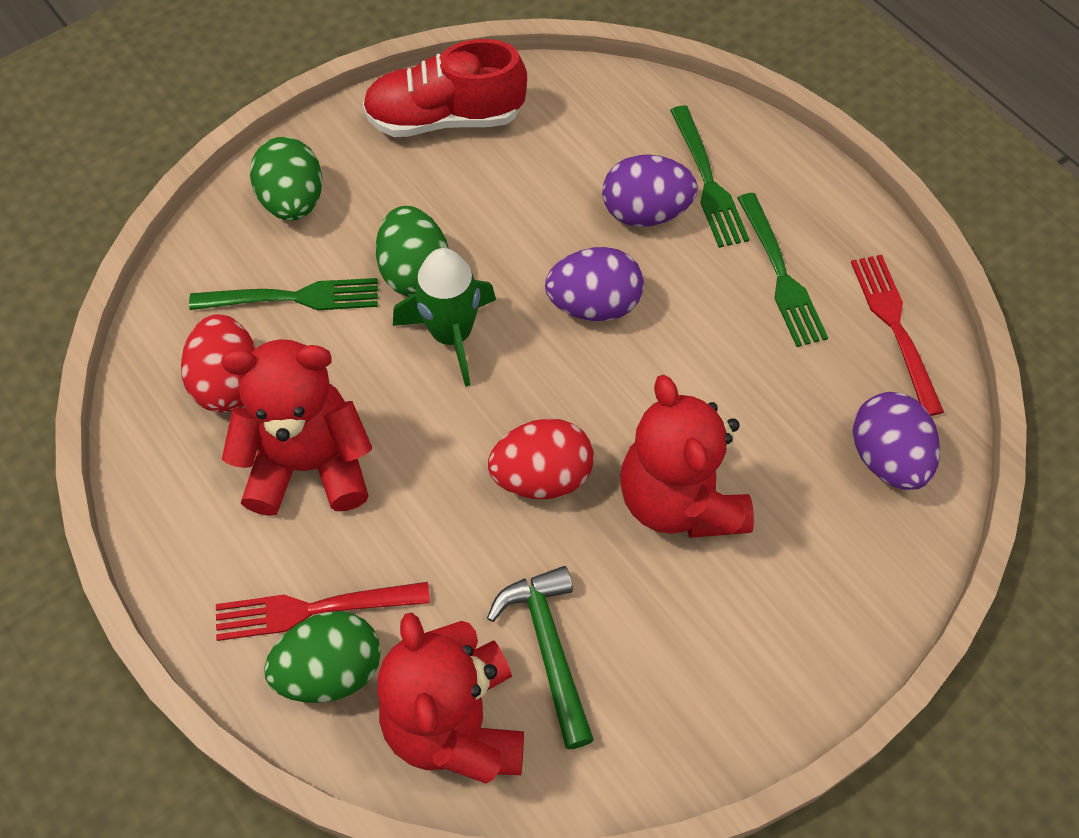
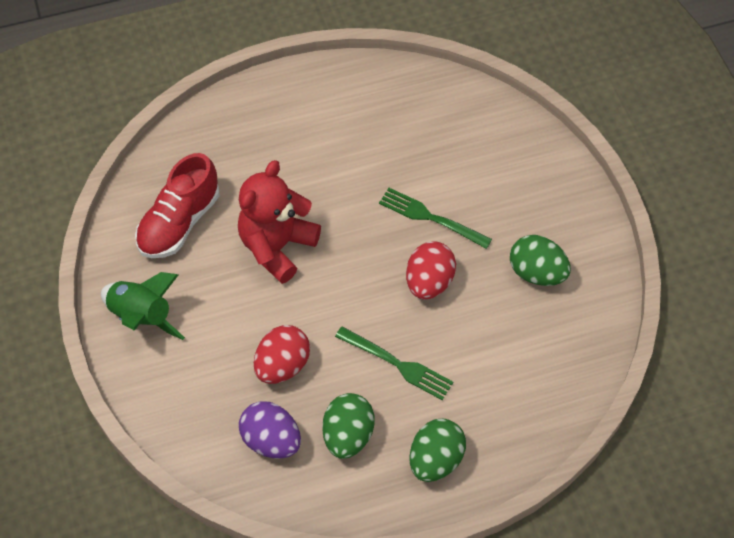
green fork: [189,278,378,310] [670,106,749,248] [737,193,828,347] = 3 -> [335,326,453,400] [379,188,492,249] = 2
green hammer: [487,566,594,750] = 1 -> none = 0
purple egg: [545,247,644,321] [602,154,698,227] [853,392,940,490] = 3 -> [239,401,301,459] = 1
red fork: [216,582,430,641] [851,255,944,416] = 2 -> none = 0
red teddy bear: [221,339,372,516] [378,613,524,784] [620,375,754,538] = 3 -> [238,160,321,284] = 1

